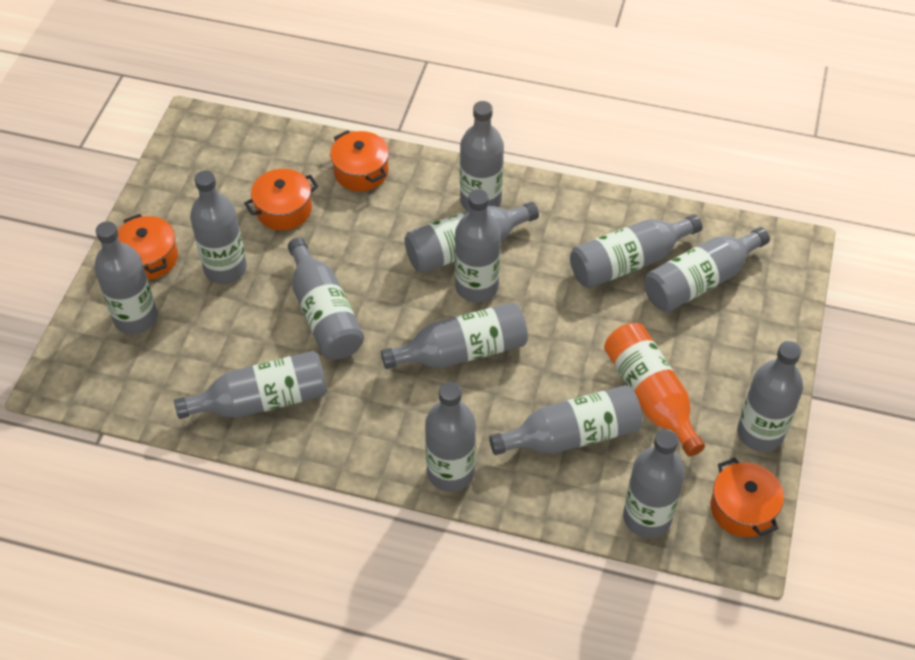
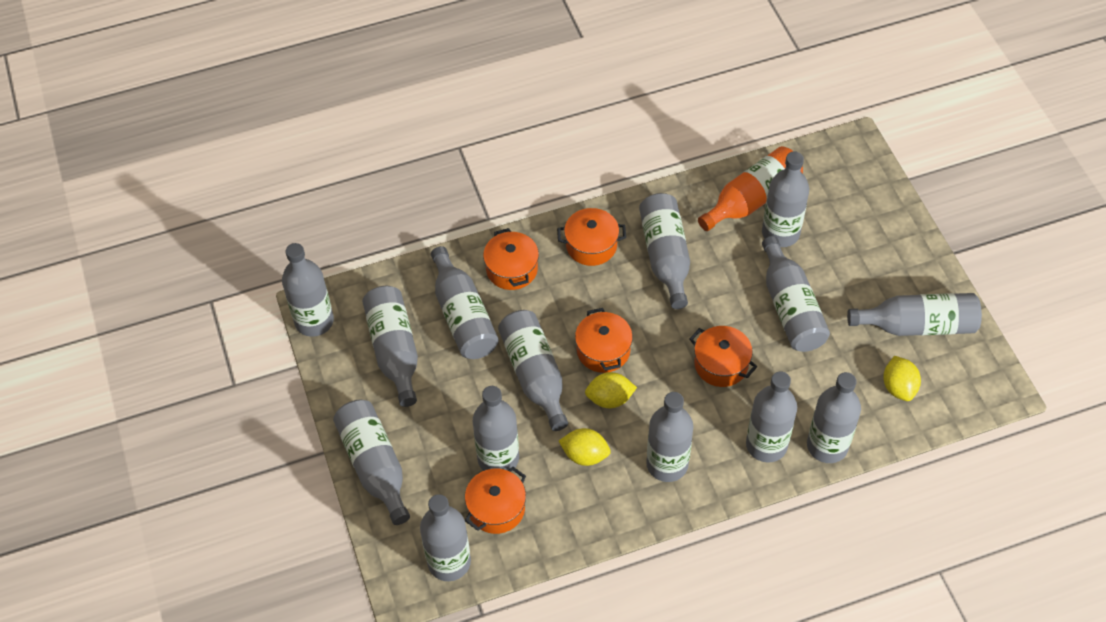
orange pot: [118,214,178,280] [244,169,319,231] [330,130,389,191] [711,458,784,537] = 4 -> [465,467,526,534] [483,228,539,290] [557,208,626,266] [575,308,633,373] [689,326,757,387] = 5
yellow lemon: none = 0 -> [559,428,611,466] [585,372,637,408] [883,356,921,401] = 3

